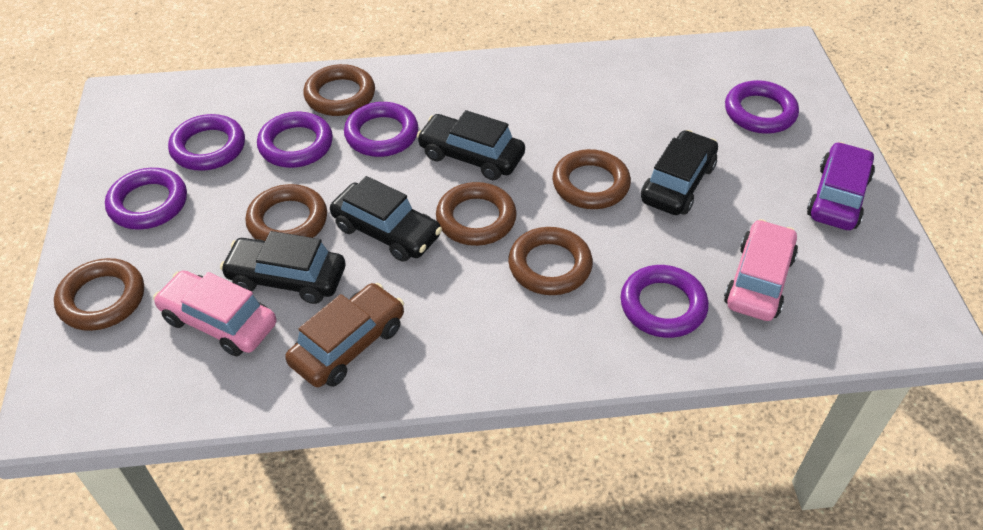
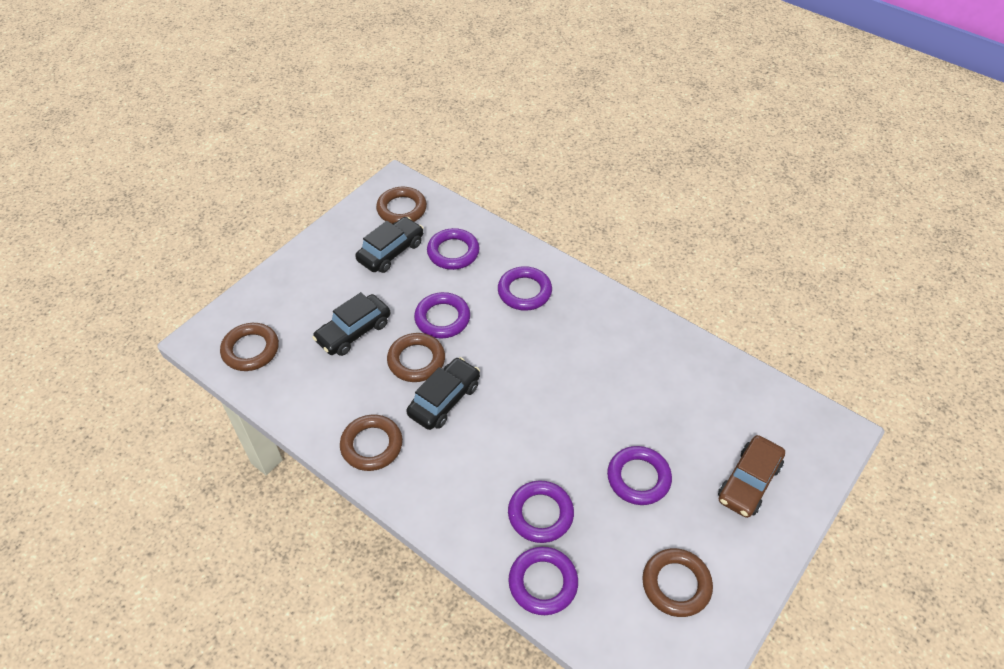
black car: [220,231,345,304] [330,176,442,262] [417,110,525,180] [641,130,718,215] = 4 -> [312,292,390,356] [355,217,424,273] [406,357,480,430] = 3
brown ring: [54,258,144,331] [245,184,327,241] [303,64,375,116] [436,182,517,246] [508,227,593,295] [553,149,631,209] = 6 -> [220,323,279,371] [340,415,403,471] [376,187,427,224] [387,333,445,382] [642,548,713,617] = 5
pink car: [153,270,276,356] [724,219,798,321] = 2 -> none = 0
purple car: [807,142,875,230] = 1 -> none = 0

